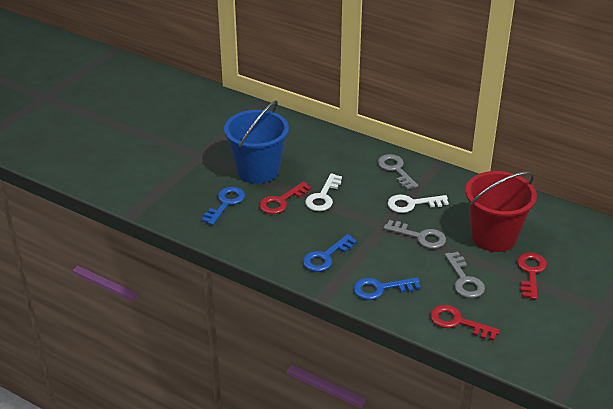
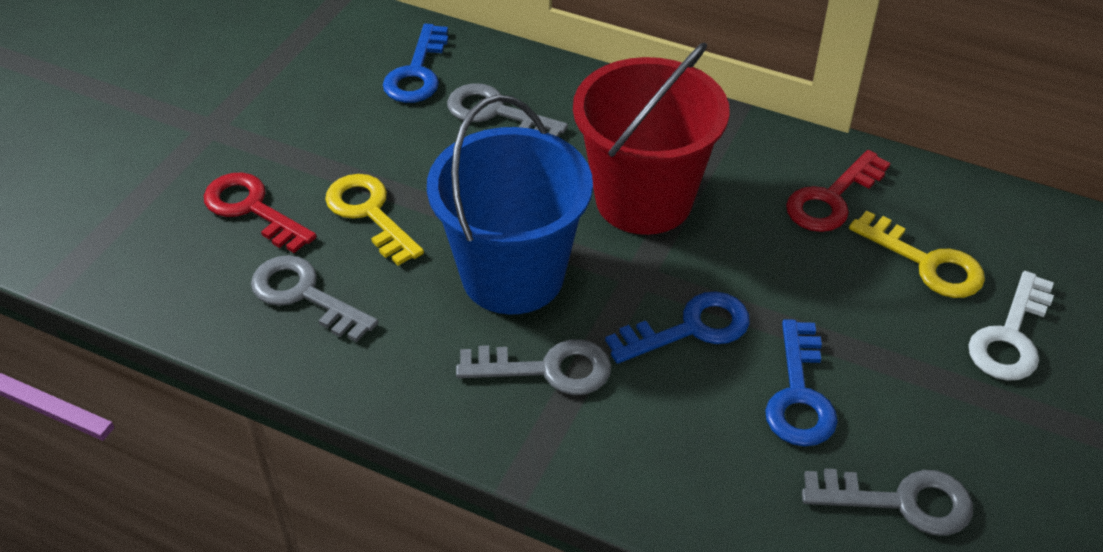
grey key: [378,154,418,190] [384,220,446,249] [445,252,485,298] = 3 -> [251,255,378,342] [447,83,568,137] [456,339,611,395] [802,469,973,536] = 4
red key: [259,182,312,214] [430,305,500,341] [517,253,547,299] = 3 -> [204,172,317,253] [786,150,890,232] = 2
white key: [305,173,342,211] [387,195,449,213] = 2 -> [968,271,1054,381] = 1
yellow key: none = 0 -> [325,174,424,266] [849,210,985,298] = 2

